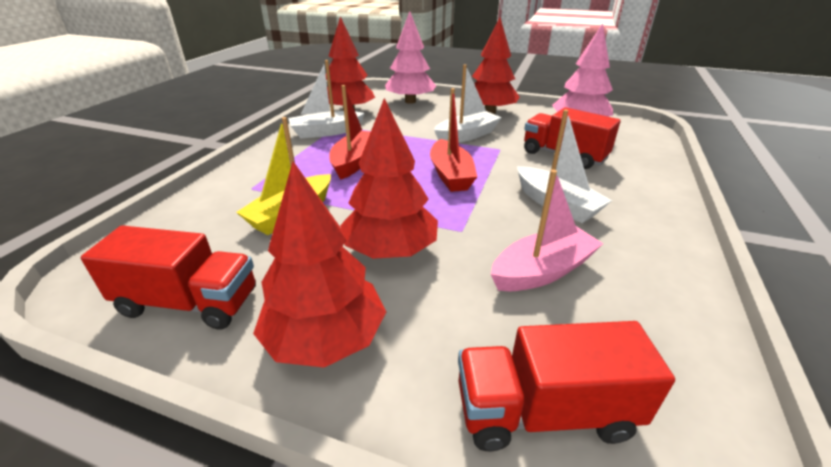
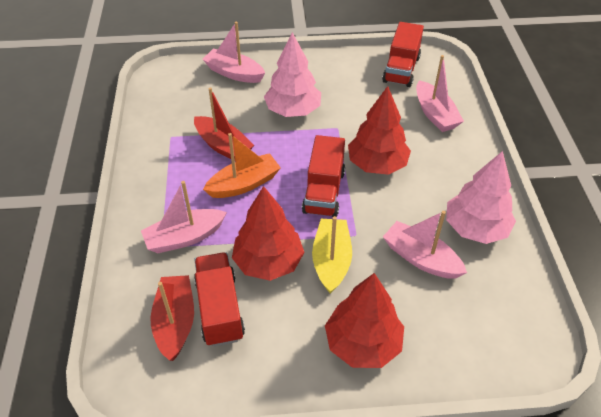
orange boat: none = 0 -> [203,133,281,198] = 1
pink boat: [491,169,603,291] = 1 -> [141,181,227,253] [202,22,265,83] [383,211,467,279] [416,55,464,132] = 4
red tree: [253,161,386,367] [326,16,375,111] [340,98,438,259] [472,17,520,114] = 4 -> [232,186,305,281] [325,273,404,368] [348,86,411,175] = 3
white boat: [288,60,365,138] [434,64,502,142] [517,110,612,223] = 3 -> none = 0

